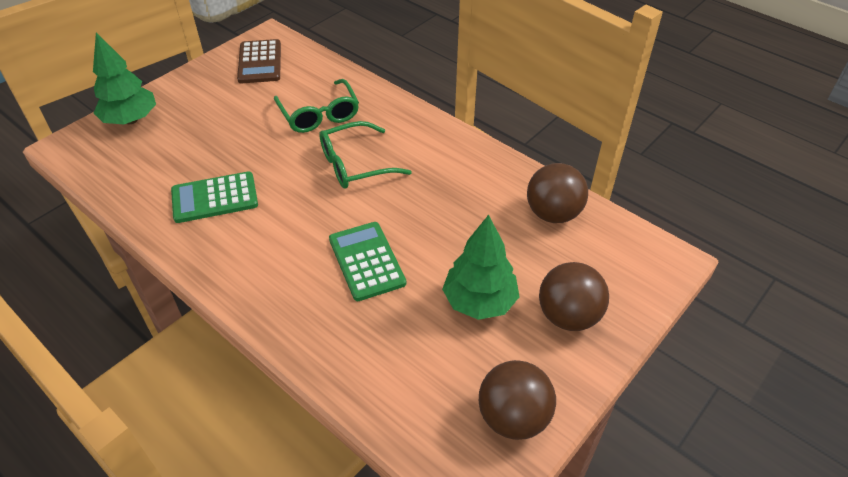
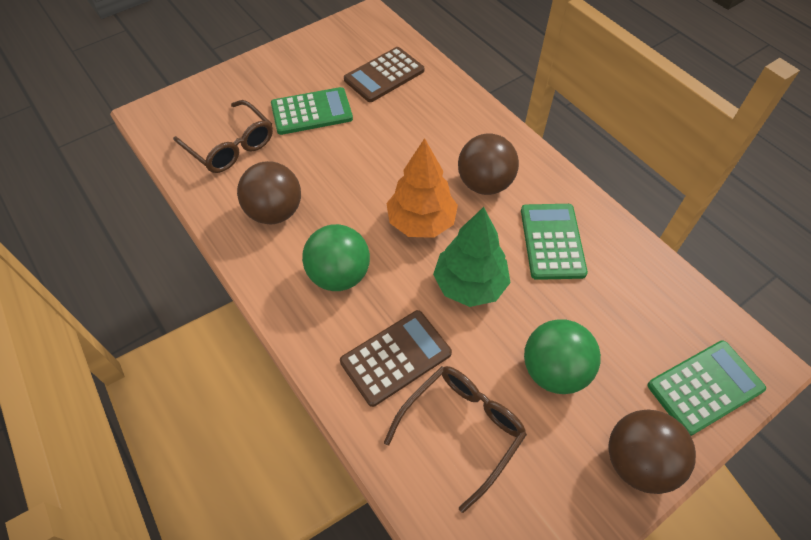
brown calculator: [237,39,281,84] = 1 -> [340,310,452,407] [344,47,424,102] = 2
brown glasses: none = 0 -> [173,100,273,173] [384,366,527,513] = 2
green ball: none = 0 -> [302,224,370,291] [524,319,601,394] = 2
green calculator: [171,171,258,223] [329,222,406,301] = 2 -> [271,87,353,135] [521,204,588,280] [647,340,766,436] = 3
green glasses: [274,79,359,133] [319,121,412,188] = 2 -> none = 0
green tree: [93,32,156,124] [442,215,519,320] = 2 -> [433,207,511,307] = 1
orange tree: none = 0 -> [386,138,458,238] = 1

